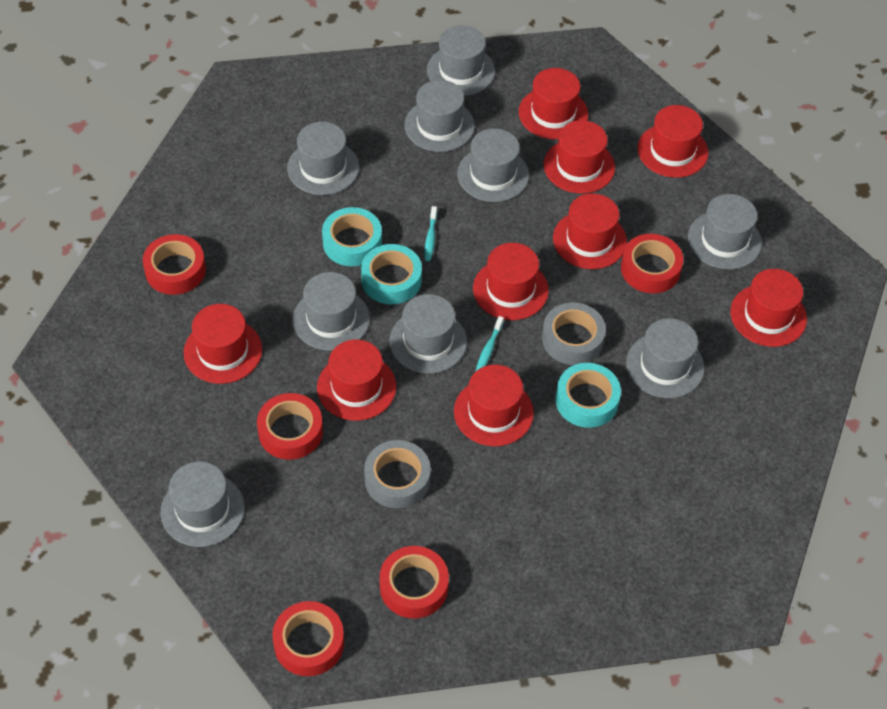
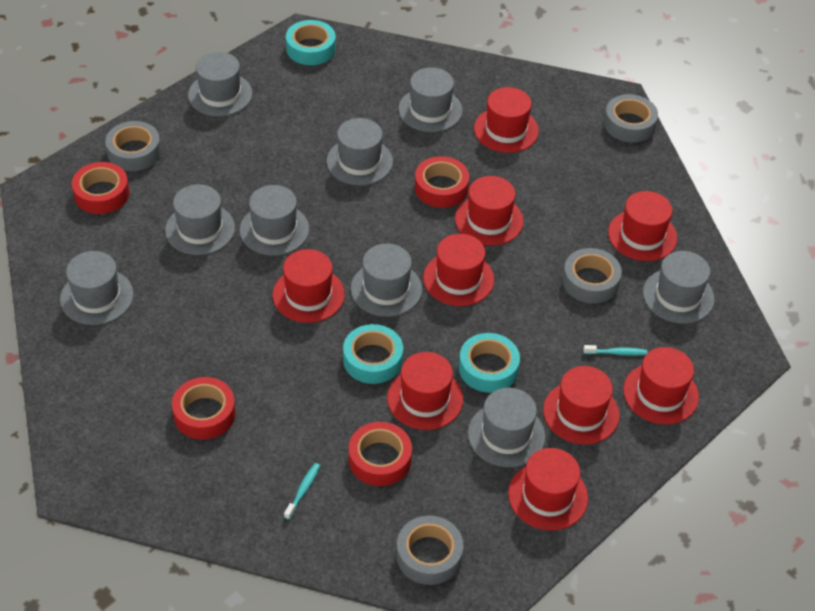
grey tape: [364,440,431,508] [542,302,606,365] = 2 -> [105,121,161,171] [396,516,463,585] [562,248,622,304] [604,94,658,143] = 4
red tape: [143,234,206,295] [257,393,323,460] [272,601,344,676] [380,546,449,618] [621,234,683,293] = 5 -> [72,162,130,214] [172,377,236,440] [349,422,412,486] [415,156,469,208] = 4

